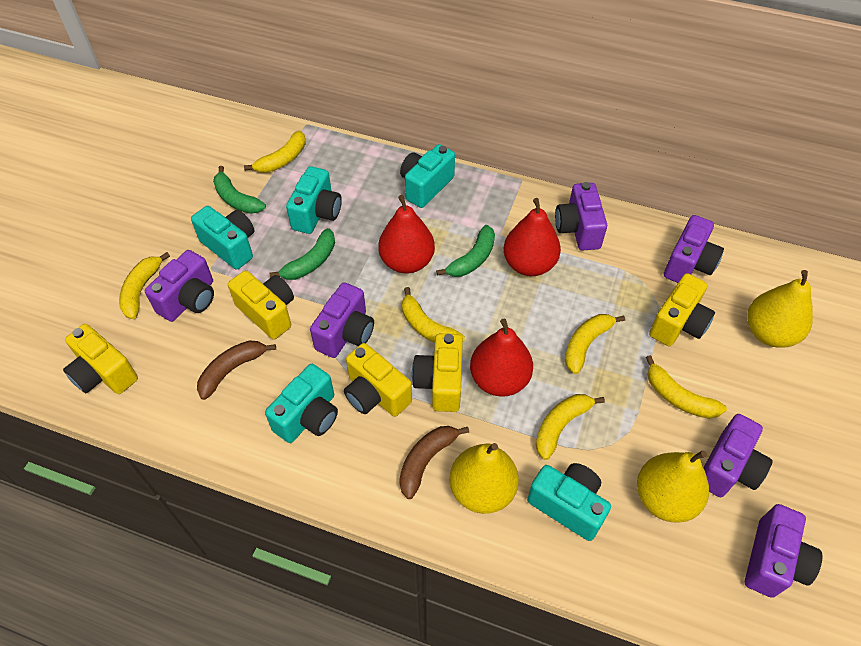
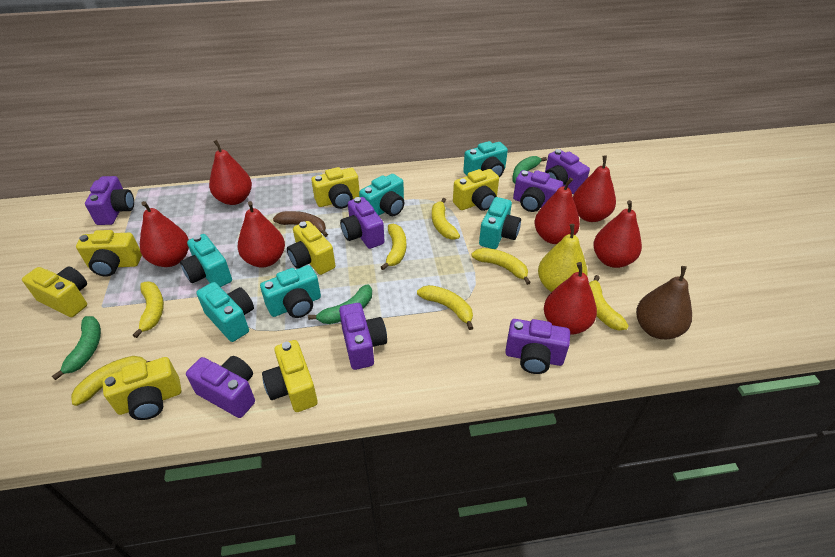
brown banana: [197,340,276,400] [399,426,469,499] = 2 -> [273,211,328,237] = 1
brown pear: none = 0 -> [636,266,692,339] = 1
purple camera: [145,250,214,322] [310,282,374,358] [555,182,607,251] [664,215,724,283] [704,414,773,497] [745,504,822,598] = 6 -> [85,176,134,225] [186,356,255,418] [339,303,387,370] [340,197,385,249] [505,319,570,374] [513,170,563,212] [545,149,590,194] = 7
red pear: [378,195,435,274] [470,319,533,397] [503,198,561,276] = 3 -> [140,201,189,267] [209,140,252,205] [238,201,285,267] [535,177,580,244] [544,262,597,335] [573,155,616,222] [593,200,642,268] = 7
turquoise camera: [191,206,255,270] [265,364,338,443] [286,166,342,234] [400,144,455,208] [527,463,611,541] = 5 -> [180,234,232,287] [196,282,254,342] [260,265,321,318] [359,174,405,216] [463,141,508,177] [479,197,521,249] = 6
yellow banana: [119,252,170,319] [244,131,306,173] [402,287,465,343] [536,394,605,460] [565,314,625,374] [646,355,727,419] = 6 -> [71,356,150,406] [133,282,164,338] [381,224,406,270] [417,285,473,330] [432,198,460,240] [471,248,531,285] [589,275,629,330] = 7
yellow camera: [63,324,138,394] [228,270,294,340] [344,343,412,417] [412,333,463,412] [649,273,715,346] = 5 -> [22,266,87,317] [76,230,142,277] [102,357,181,420] [262,340,318,412] [287,221,335,275] [311,167,359,209] [453,169,499,211] = 7
yellow pear: [449,443,519,514] [637,450,709,523] [747,270,813,348] = 3 -> [538,224,588,292] = 1

